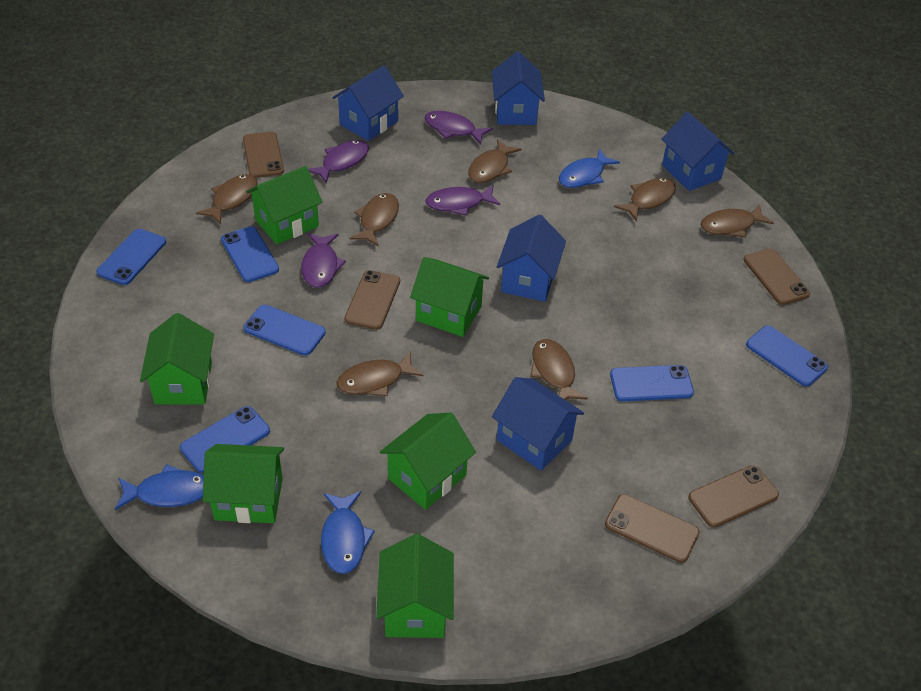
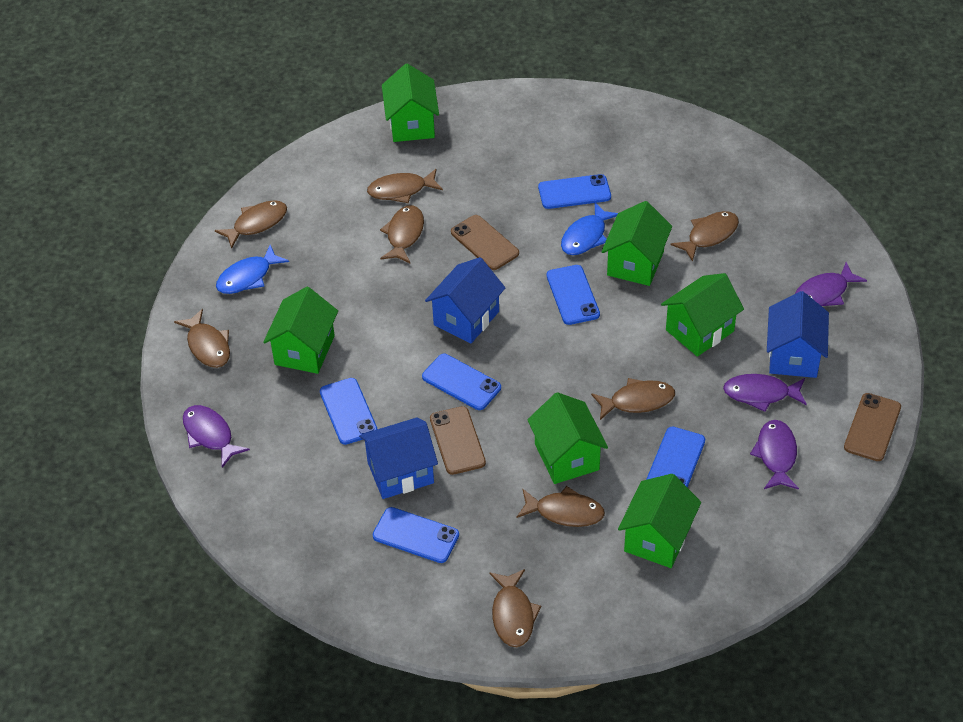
blue fish: [115,464,204,510] [321,491,375,574] [559,148,620,188] = 3 -> [216,245,289,294] [561,202,618,255] = 2
blue house: [332,65,404,141] [492,51,545,125] [492,377,584,471] [497,215,566,302] [661,112,735,191] = 5 -> [359,417,438,499] [425,257,505,344] [767,291,829,378] = 3
brown fish: [196,174,257,225] [337,351,424,396] [350,193,399,247] [468,139,522,183] [530,339,588,400] [614,178,676,222] [701,205,774,238] = 7 -> [174,309,230,368] [215,200,287,249] [367,169,443,203] [380,205,424,264] [489,569,541,647] [517,486,605,527] [591,378,675,420] [671,211,739,262] = 8
brown phone: [243,132,284,178] [345,270,400,330] [605,494,700,563] [688,465,779,528] [744,248,810,305] = 5 -> [430,406,486,475] [451,215,519,270] [844,393,901,461] = 3

